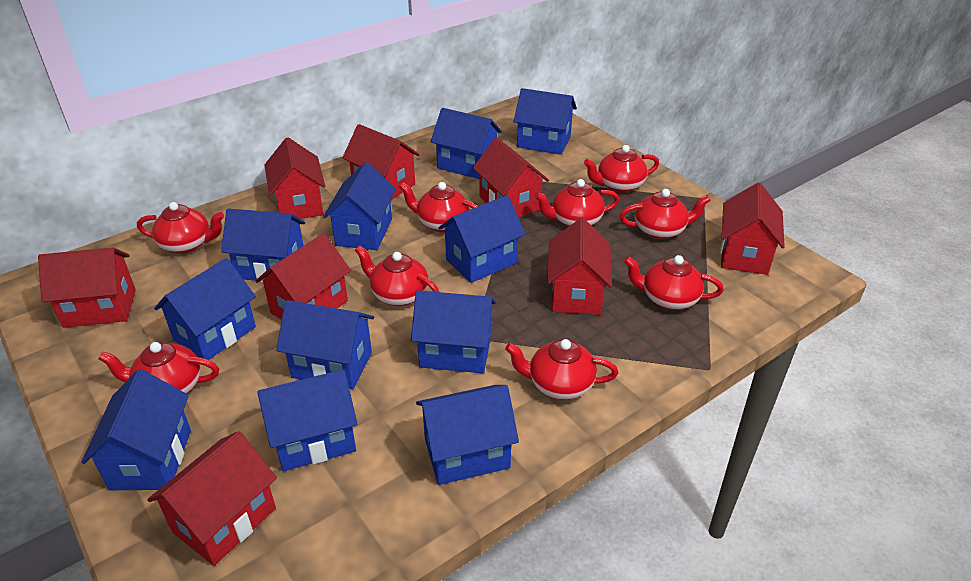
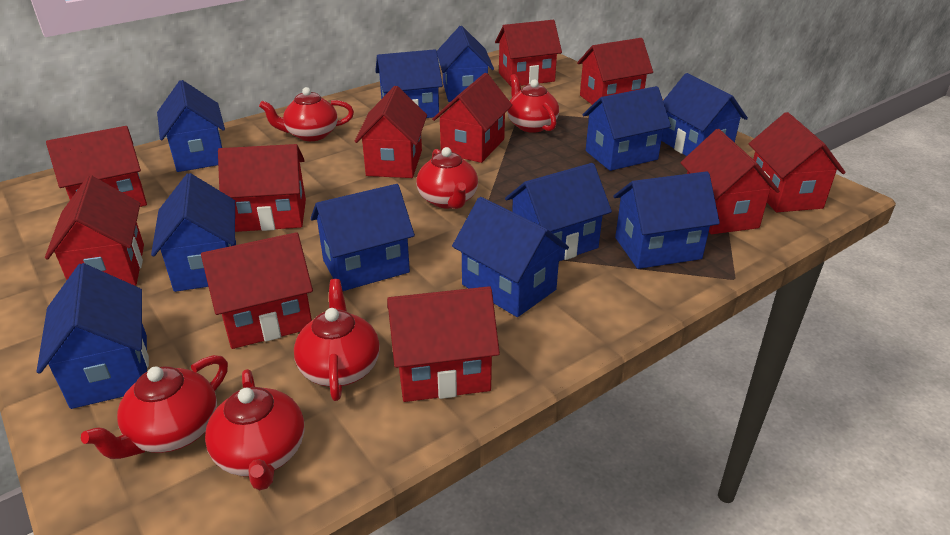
red house: [38,248,136,328] [147,431,277,566] [255,233,351,320] [265,137,325,219] [342,124,420,200] [473,137,549,217] [547,218,612,315] [720,183,785,275] = 8 -> [45,175,144,286] [46,126,147,207] [201,232,313,349] [218,144,306,232] [355,86,427,178] [387,286,500,402] [432,73,512,163] [495,20,562,86] [577,38,653,105] [680,129,780,234] [749,112,846,212] = 11
red teapot: [98,342,219,394] [137,202,224,254] [355,246,439,306] [399,182,478,232] [505,339,618,400] [535,179,619,227] [584,145,659,193] [619,189,711,240] [624,255,724,310] = 9 -> [81,355,228,459] [205,369,304,490] [259,87,354,141] [294,279,380,401] [416,147,478,209] [507,74,559,133] = 6

